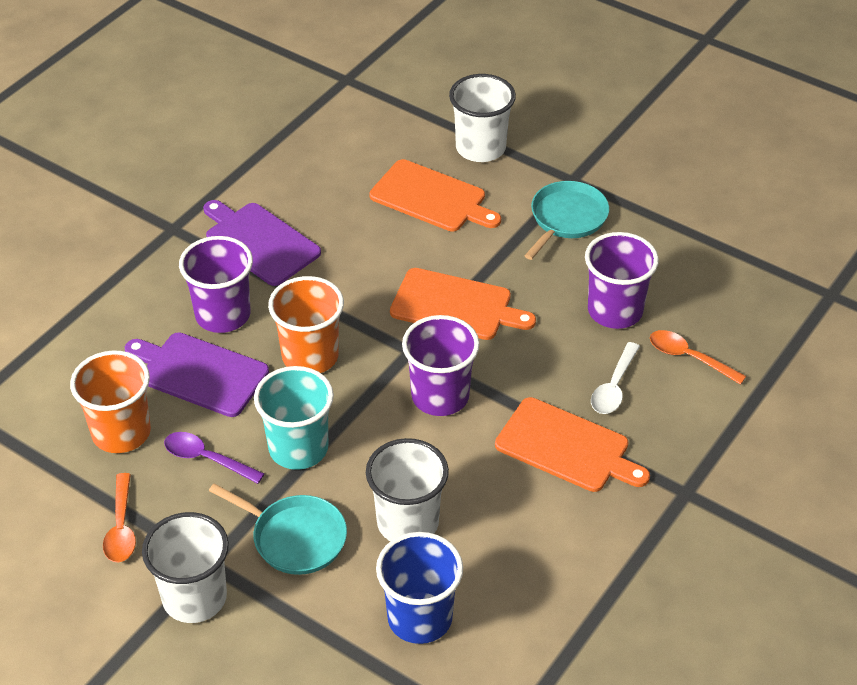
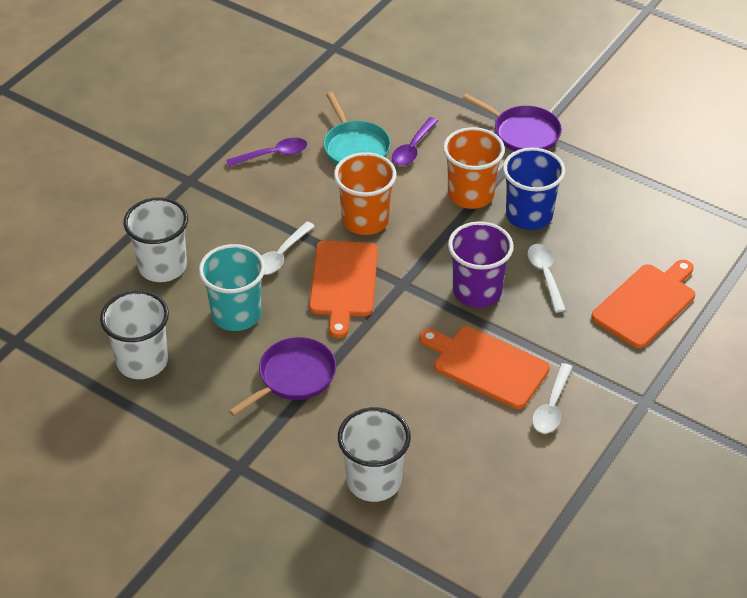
orange spoon: [103,473,136,563] [650,330,746,385] = 2 -> none = 0
purple cup: [179,236,253,333] [402,315,480,416] [585,232,659,329] = 3 -> [448,221,514,307] = 1
purple cutting board: [125,333,269,417] [203,200,321,286] = 2 -> none = 0
purple pan: none = 0 -> [229,337,336,416] [463,94,562,151] = 2
purple spoon: [164,432,264,484] = 1 -> [226,138,307,167] [392,117,438,166] = 2
turquoise pan: [209,483,347,575] [524,181,609,260] = 2 -> [323,92,391,165] = 1
white spoon: [591,342,640,414] = 1 -> [262,222,315,275] [527,244,566,313] [532,363,572,433] = 3

